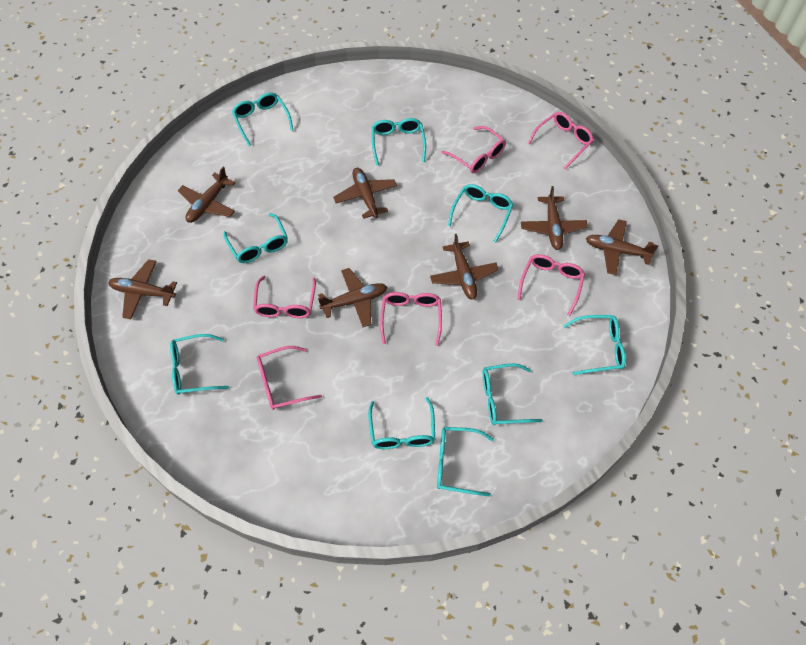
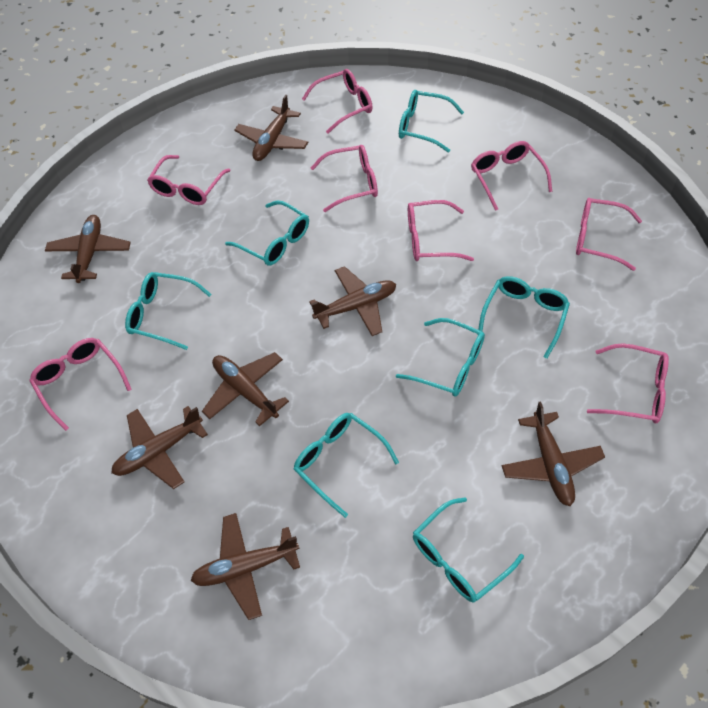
pink glasses: [253,276,316,318] [257,346,322,410] [380,292,442,346] [441,126,506,173] [517,254,585,316] [528,112,594,169] = 6 -> [29,338,132,431] [147,155,231,205] [302,69,373,134] [311,145,378,212] [408,200,474,261] [471,141,552,211] [576,198,642,271] [587,344,669,423] = 8
turquoise glasses: [170,334,229,395] [224,213,288,263] [232,93,293,146] [368,397,435,449] [372,118,426,165] [437,427,494,497] [448,184,514,243] [482,363,543,425] [563,315,626,375] = 9 -> [125,272,212,350] [225,201,309,266] [294,413,399,518] [396,318,485,397] [399,90,464,153] [413,497,524,603] [478,276,570,359] = 7

